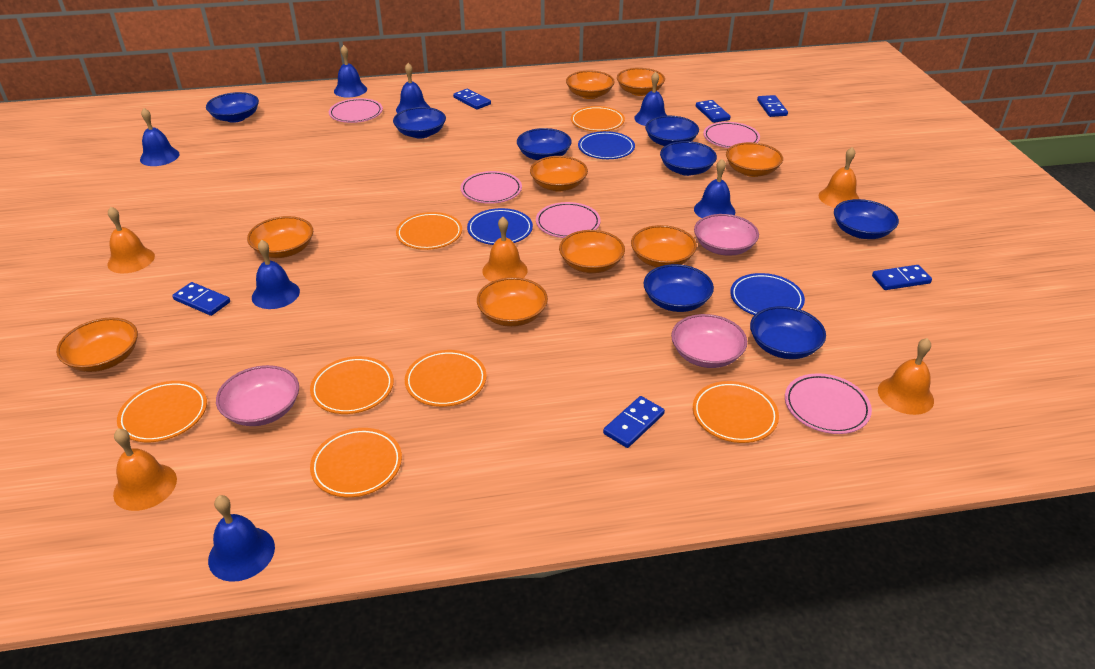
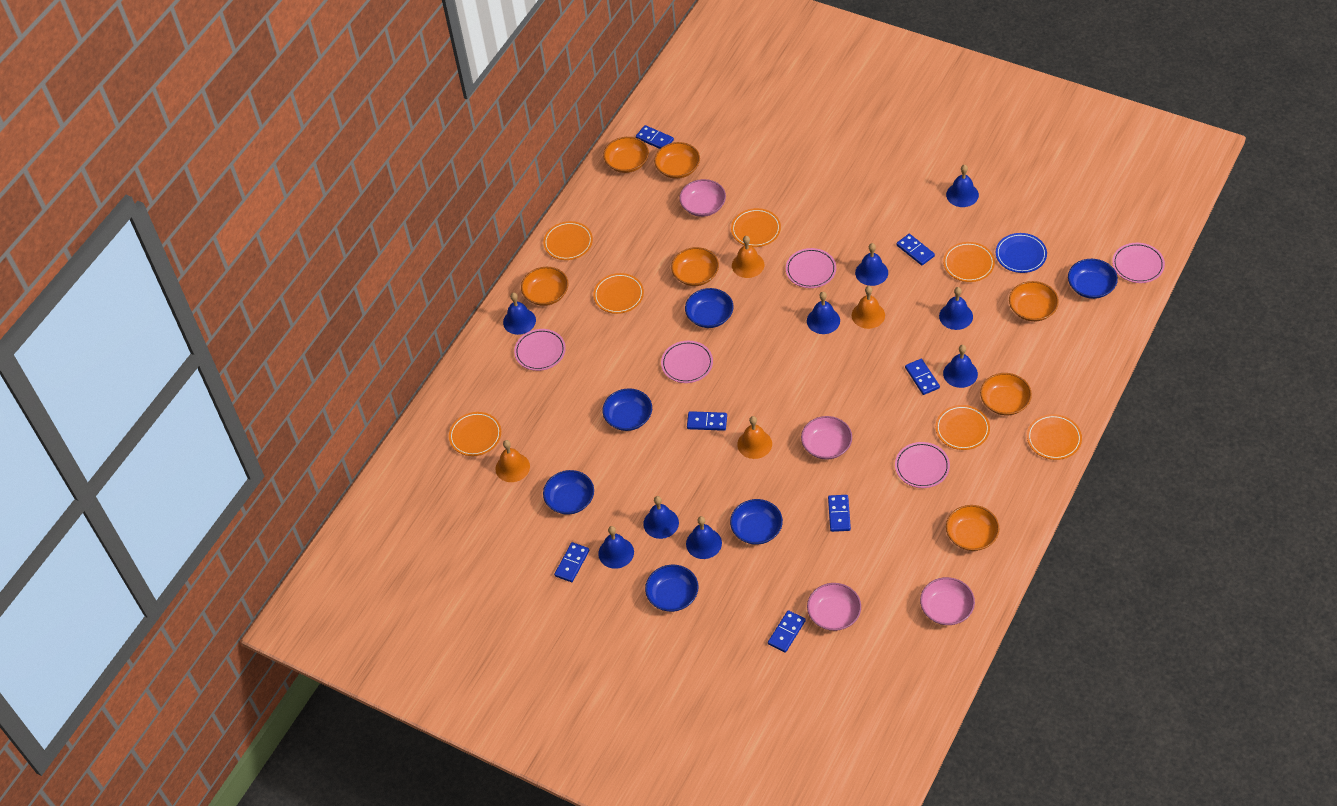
blue bell: [140,108,180,166] [208,495,275,582] [252,240,300,309] [334,45,367,98] [396,63,430,113] [634,72,667,126] [694,159,735,218] = 7 -> [503,293,536,335] [598,526,634,569] [643,496,679,539] [686,516,722,559] [807,292,840,334] [855,243,888,286] [939,287,973,330] [943,345,978,388] [946,165,979,207] = 9
blue bowl: [206,92,259,123] [393,107,446,139] [517,128,572,160] [644,264,714,312] [645,116,699,146] [660,141,717,176] [750,306,826,359] [834,199,899,239] = 8 -> [543,470,594,515] [602,388,652,431] [645,565,699,612] [685,288,734,328] [730,499,783,545] [1068,259,1118,299] = 6
blue domino: [172,282,230,316] [453,89,491,110] [603,396,665,448] [696,100,731,123] [757,95,788,117] [872,265,932,290] = 6 -> [554,542,589,582] [636,125,674,149] [687,411,727,431] [768,610,806,653] [828,495,851,532] [896,234,935,265] [905,359,940,395] = 7
blue plate: [467,208,533,245] [578,131,635,159] [730,273,805,315] = 3 -> [996,233,1047,273] = 1
orange bell: [107,206,155,273] [113,428,177,511] [482,217,528,282] [819,147,859,208] [878,338,934,415] = 5 -> [495,440,530,482] [732,236,764,278] [737,416,772,459] [852,286,885,329] = 4
orange bowl: [56,318,138,372] [247,216,313,258] [477,277,548,327] [530,156,588,192] [559,230,625,273] [566,71,615,99] [617,68,665,96] [631,225,697,267] [726,142,783,177] = 9 -> [521,267,569,306] [603,137,649,173] [654,142,700,179] [671,247,719,286] [946,505,999,551] [980,373,1032,416] [1009,281,1059,322] = 7
pink bowl: [216,365,299,426] [671,314,747,368] [694,214,759,256] = 3 -> [679,179,726,217] [801,416,852,460] [807,583,861,631] [920,577,975,625] = 4

